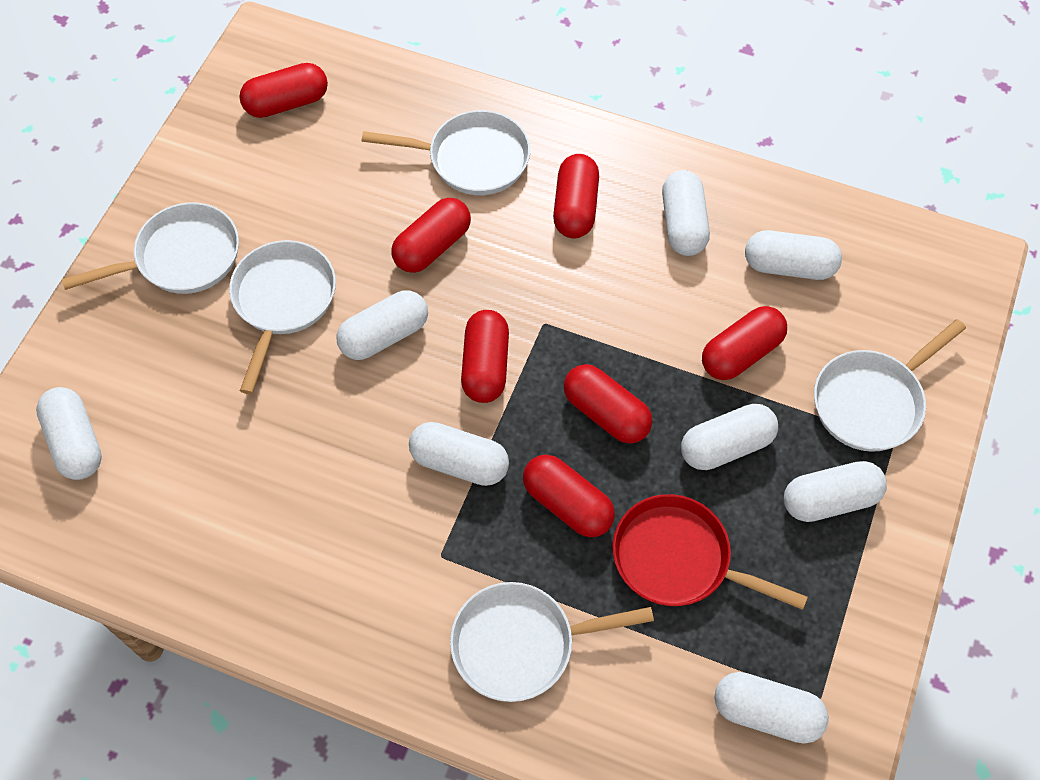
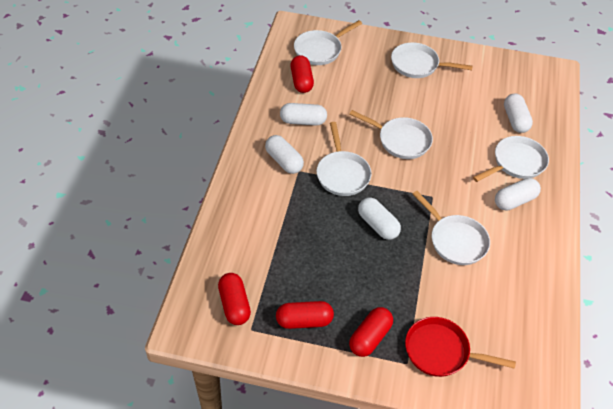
red capsule: [240,63,328,118] [392,198,471,273] [461,310,509,403] [523,455,615,537] [553,154,599,238] [564,364,652,444] [702,306,787,380] = 7 -> [218,273,251,325] [276,301,334,329] [290,55,314,93] [349,307,393,357] = 4
white capsule: [36,387,102,480] [336,290,428,360] [409,422,509,486] [662,170,710,256] [681,404,778,470] [714,672,829,744] [745,230,842,280] [784,461,887,522] = 8 -> [265,135,304,174] [280,103,327,125] [358,197,401,240] [495,178,541,211] [504,94,533,133] = 5
white pan: [62,202,239,294] [229,240,336,394] [362,110,530,195] [450,582,654,702] [814,319,966,452] = 5 -> [294,20,362,65] [317,122,372,196] [349,110,433,159] [391,42,473,78] [413,191,490,265] [473,136,549,182] = 6

